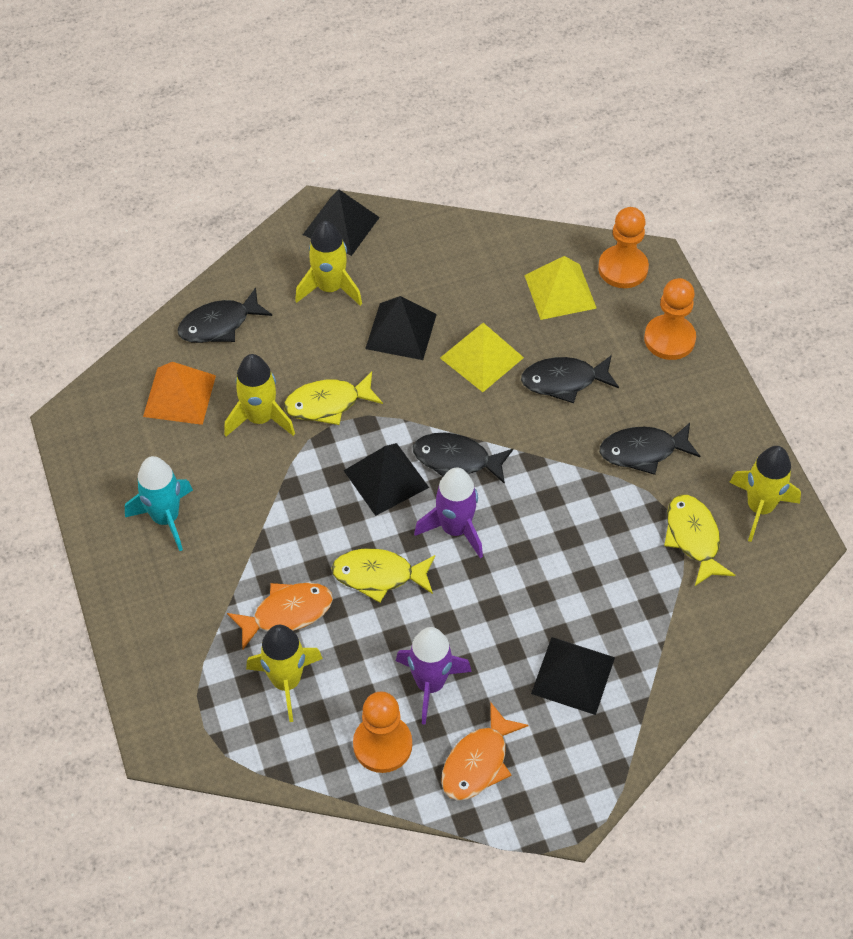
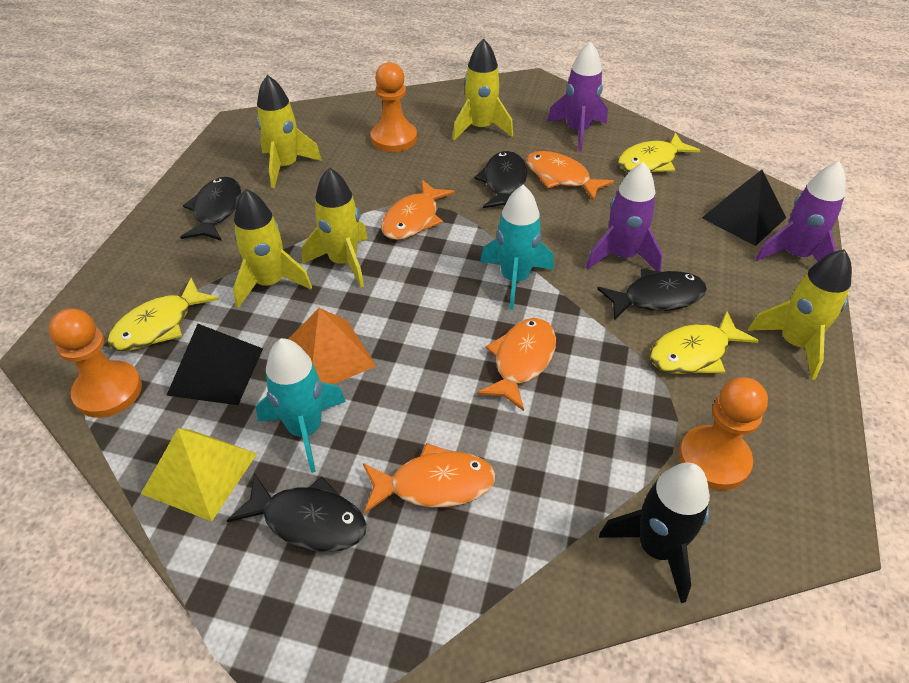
black pyramid: [303,190,380,256] [344,443,429,516] [365,296,437,360] [531,637,615,715] = 4 -> [166,324,263,405] [702,170,786,246] = 2
black rocket: none = 0 -> [599,463,710,603] = 1
orange fish: [227,583,333,649] [441,702,529,800] = 2 -> [363,443,496,514] [381,180,455,240] [477,318,556,411] [526,151,614,201] = 4
purple rocket: [396,627,472,725] [414,467,483,558] = 2 -> [547,42,608,152] [586,162,663,272] [755,161,846,261] = 3
turquoise rocket: [125,456,193,551] = 1 -> [256,338,346,473] [480,185,554,310] = 2
yellow pyramid: [440,323,524,392] [524,256,597,320] = 2 -> [141,428,257,522] = 1
yellow rocket: [224,354,295,436] [246,625,323,722] [295,221,362,306] [729,446,801,542] = 4 -> [233,189,312,308] [256,75,322,189] [302,167,368,287] [452,39,513,140] [748,249,852,380] = 5

